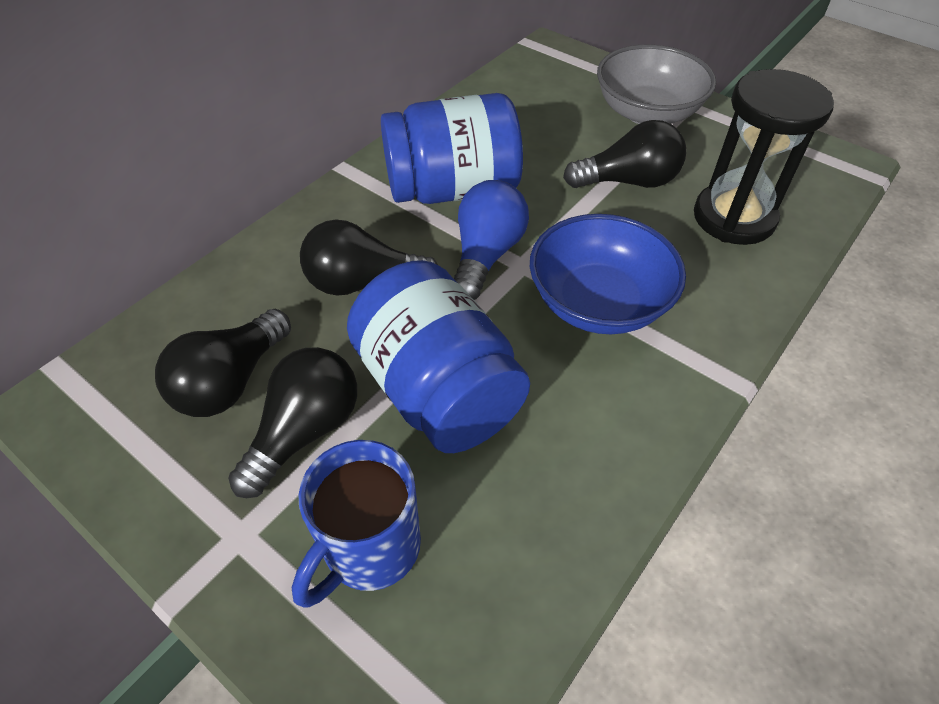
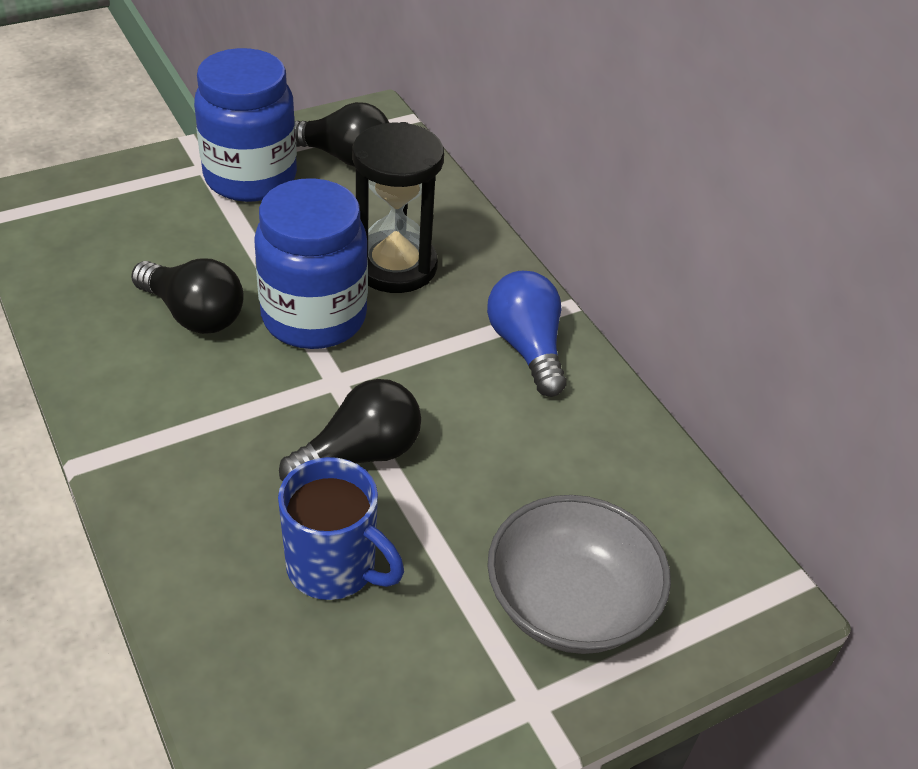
black light bulb: [155,309,291,417] [228,347,357,498] [300,220,439,296] [563,120,686,188] = 4 -> [131,259,244,334] [279,379,421,481] [295,102,389,167] = 3
blue bowl: [530,214,686,334] = 1 -> none = 0

